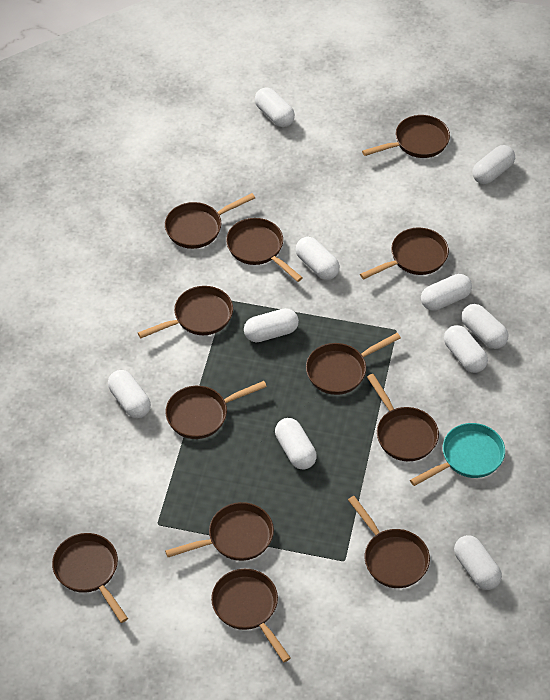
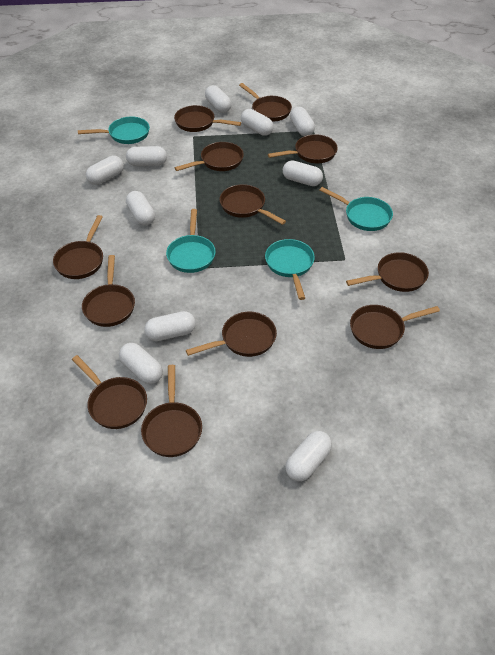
turquoise pan: [410,423,505,486] = 1 -> [78,117,150,144] [166,209,216,273] [265,239,315,300] [319,187,393,231] = 4

